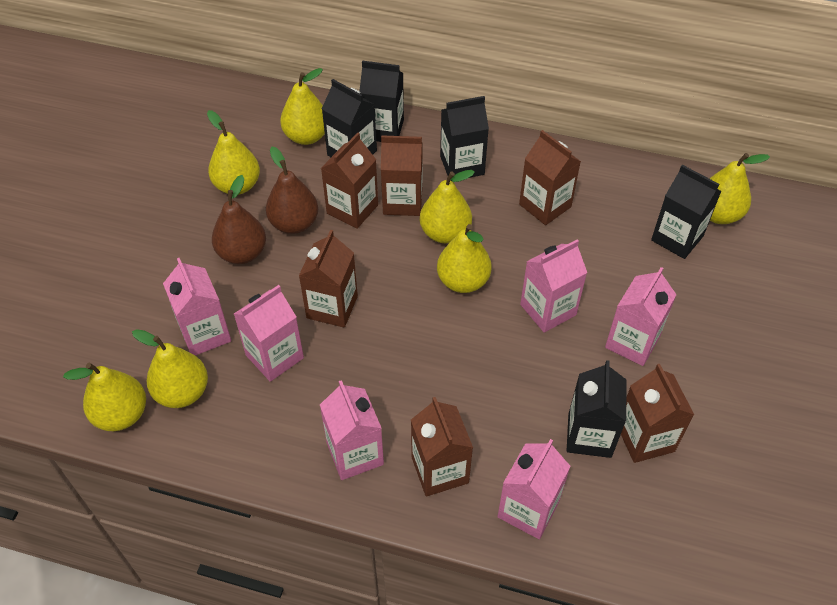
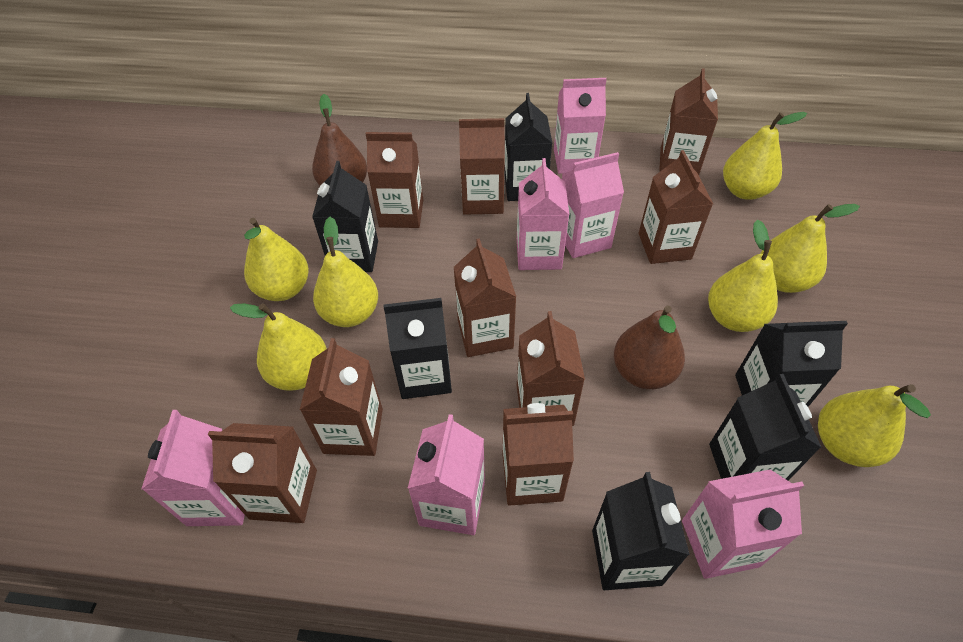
black carton: [322,79,377,157] [359,61,404,142] [440,96,489,181] [567,360,627,458] [651,165,722,259] = 5 -> [312,161,378,272] [383,298,452,399] [505,93,552,201] [592,472,690,590] [709,374,822,481] [735,321,848,407] = 6
brown carton: [299,230,358,328] [321,133,378,229] [381,135,423,216] [411,397,473,496] [519,130,581,225] [621,364,694,463] = 6 -> [208,423,317,523] [300,338,383,456] [366,132,423,228] [454,239,516,357] [459,118,505,215] [502,403,574,506] [517,311,585,426] [639,150,713,264] [659,68,718,175] = 9

